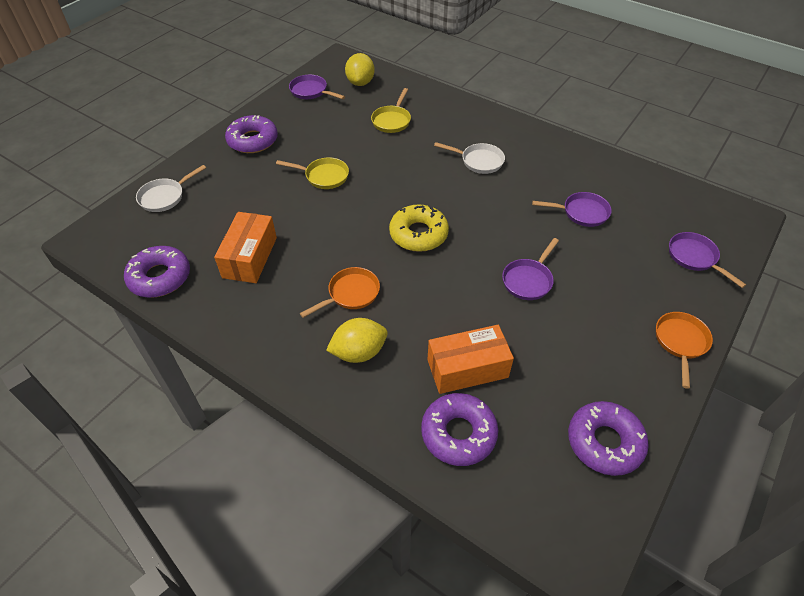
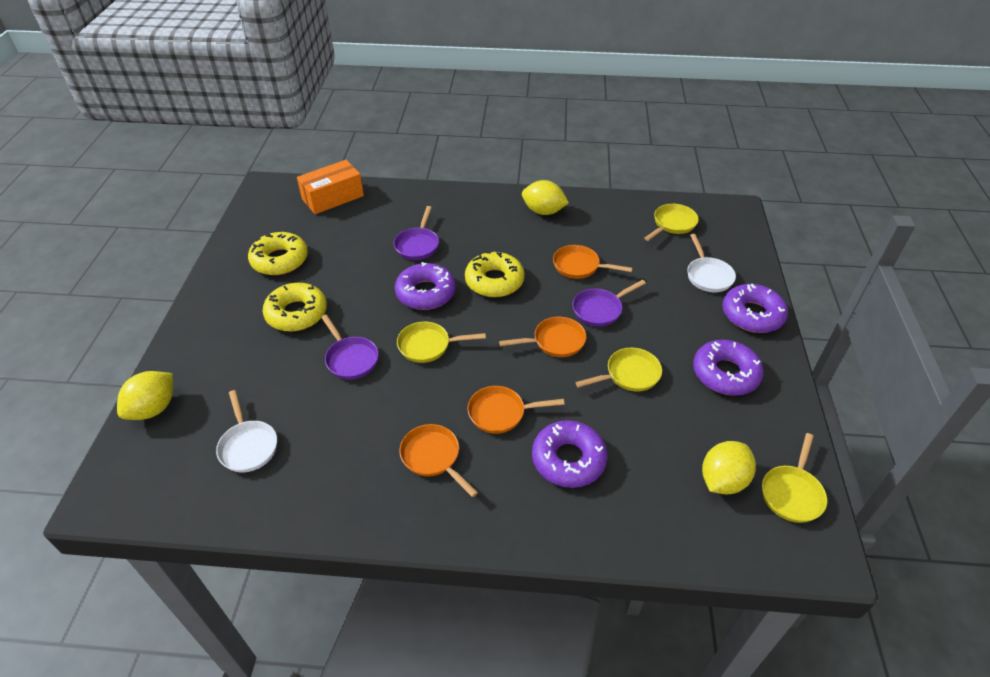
orange box: [214,212,277,283] [427,325,514,394] = 2 -> [297,160,364,214] = 1
orange pan: [300,267,380,318] [656,312,713,389] = 2 -> [399,424,478,497] [467,386,565,434] [499,317,586,357] [553,245,633,279] = 4
purple pan: [289,75,345,99] [502,238,559,300] [532,192,612,227] [669,232,746,288] = 4 -> [321,314,379,379] [394,206,439,260] [572,280,646,327] = 3
yellow donut: [389,204,449,252] = 1 -> [248,232,308,275] [263,283,327,332] [465,251,525,297] = 3
yellow lemon: [326,318,388,363] [345,53,375,86] = 2 -> [117,371,173,420] [522,180,569,215] [702,441,756,494] = 3
yellow pan: [276,157,349,189] [371,88,411,133] = 2 -> [397,322,486,363] [575,348,662,392] [644,204,699,241] [762,433,827,523] = 4

